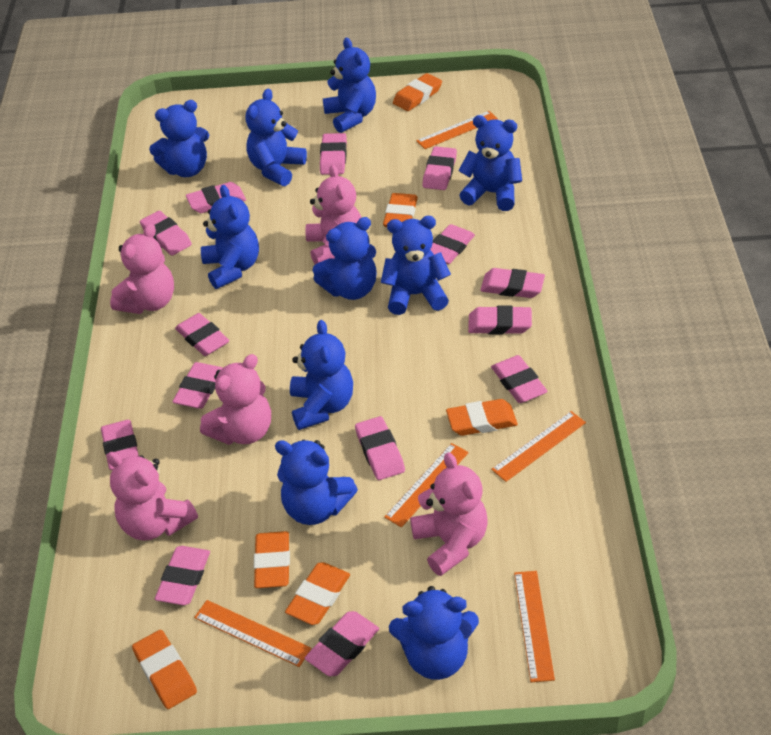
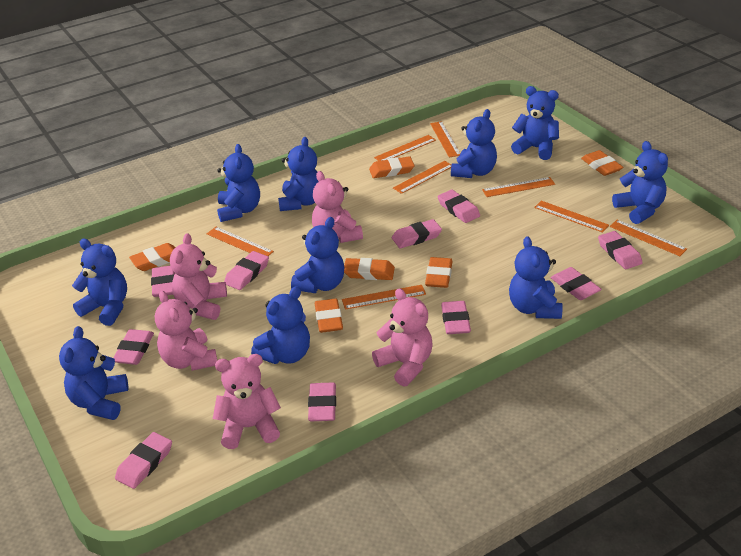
orange ruler: [194,600,311,667] [384,443,469,528] [416,111,498,149] [491,411,586,482] [514,571,555,682] = 5 -> [207,227,274,256] [342,285,426,310] [374,135,436,161] [393,161,451,194] [430,121,460,157] [482,177,555,197] [534,201,609,233] [610,220,687,256] = 8
pink eraser: [101,420,139,470] [140,211,192,256] [155,546,210,605] [172,362,223,409] [175,313,229,356] [186,182,246,213] [305,611,379,676] [320,133,347,175] [355,416,405,480] [422,146,457,190] [430,224,475,264] [468,305,532,334] [480,268,545,298] [491,355,548,403] = 14 -> [113,329,154,365] [115,432,172,489] [151,266,175,297] [224,251,269,290] [308,382,336,421] [392,219,442,248] [437,190,480,223] [441,301,471,334] [551,267,602,300] [598,231,643,269] = 10

